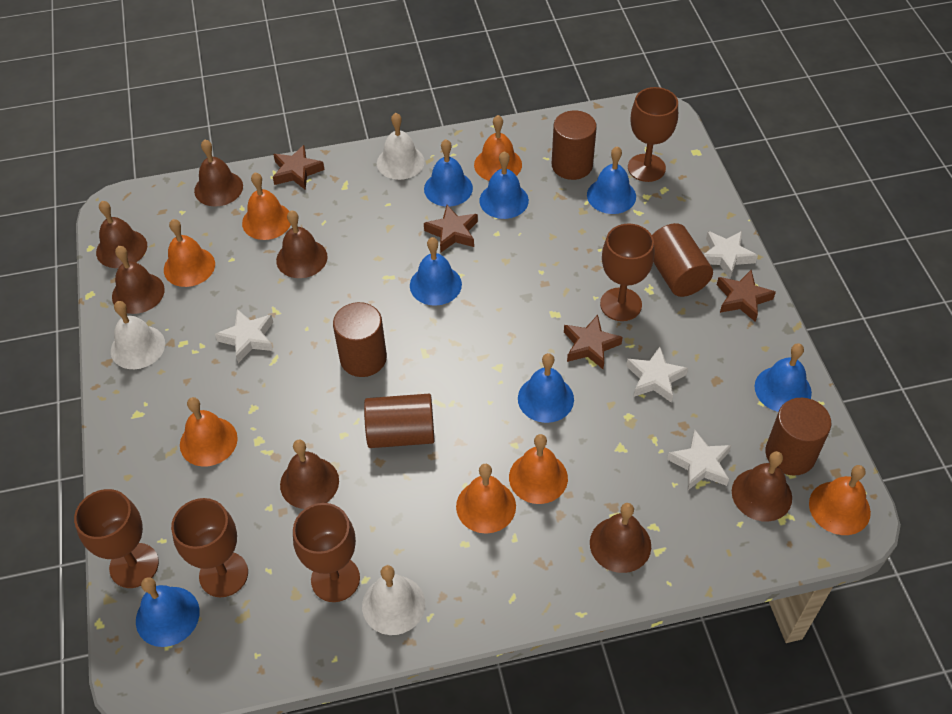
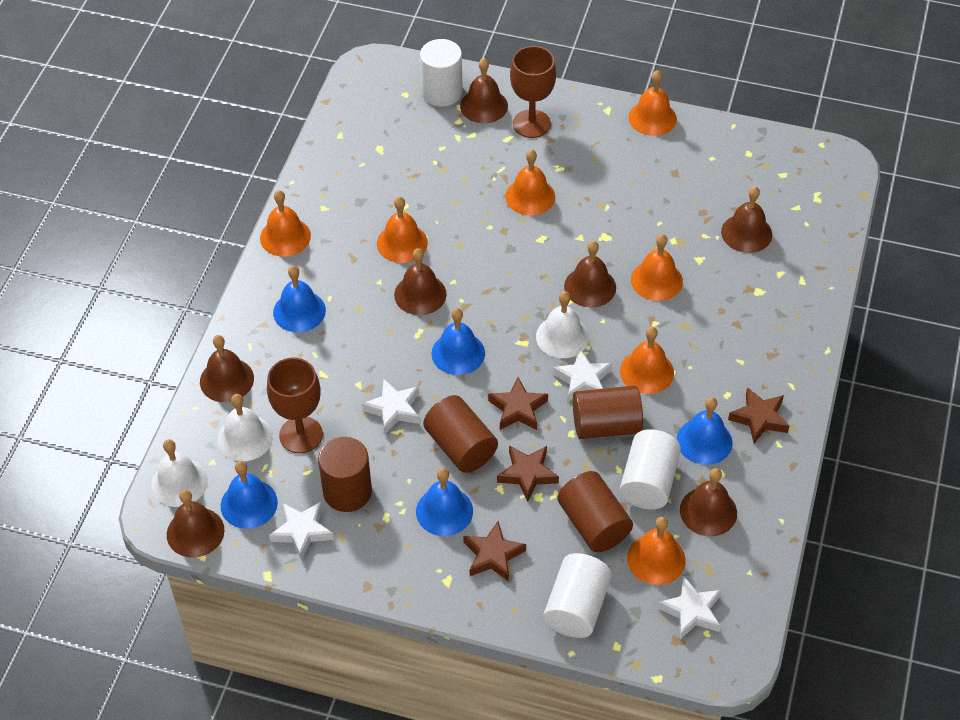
blue bell: [136,577,200,647] [410,237,462,306] [424,139,473,206] [479,151,529,219] [518,353,574,423] [587,146,636,214] [754,343,812,412] = 7 -> [221,461,278,529] [273,266,326,332] [416,468,473,536] [431,308,485,375] [677,397,732,465] = 5
brown cylinder: [333,302,387,377] [364,394,435,448] [552,110,597,180] [652,223,713,297] [765,398,831,476] = 5 -> [318,437,372,512] [423,395,498,473] [557,471,633,552] [573,385,643,439] = 4
brown goblet: [74,489,159,588] [171,498,248,597] [293,503,360,602] [600,223,654,321] [628,87,678,182] = 5 -> [267,358,323,453] [510,46,556,138] = 2
white cylinder: none = 0 -> [420,39,463,107] [543,553,612,638] [620,429,681,509] = 3

